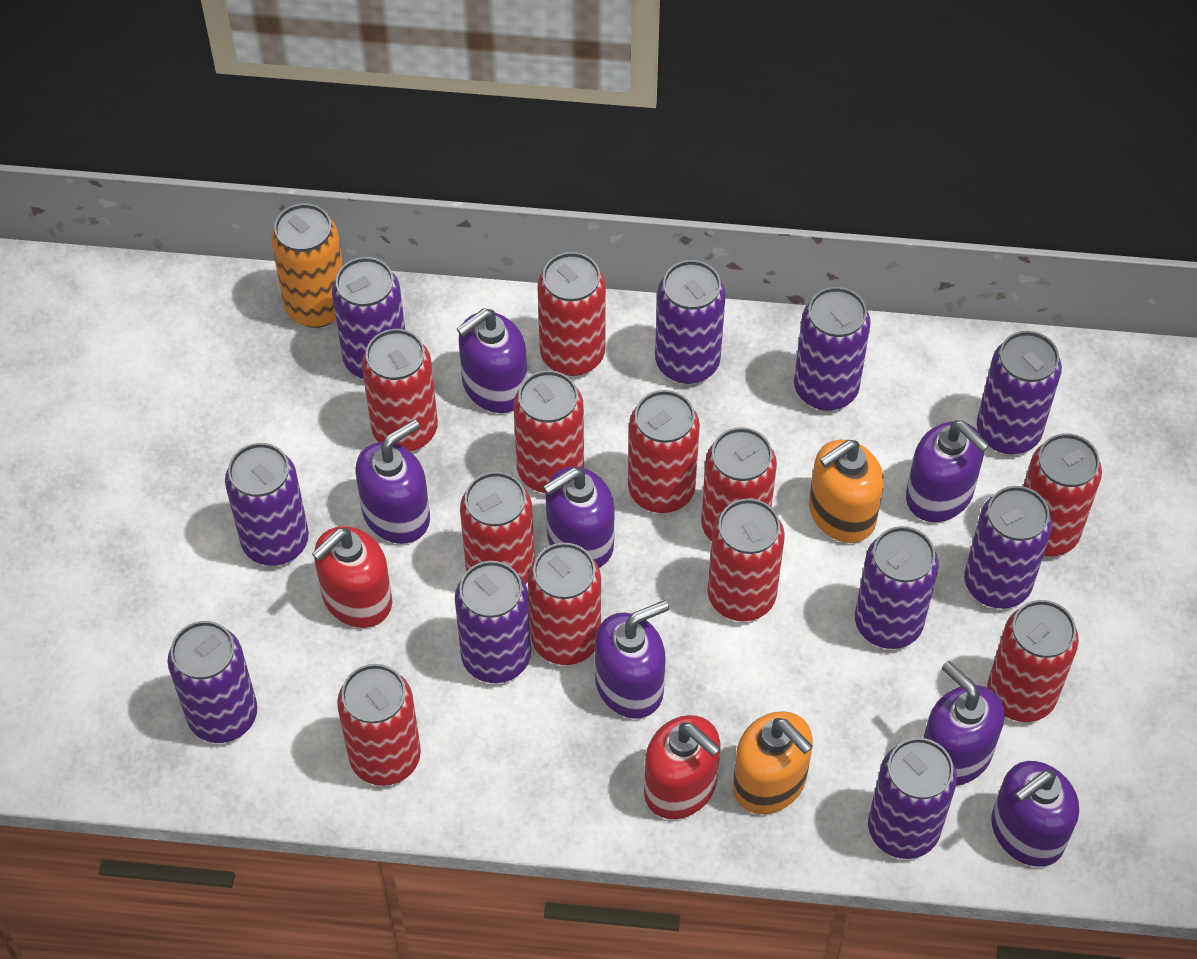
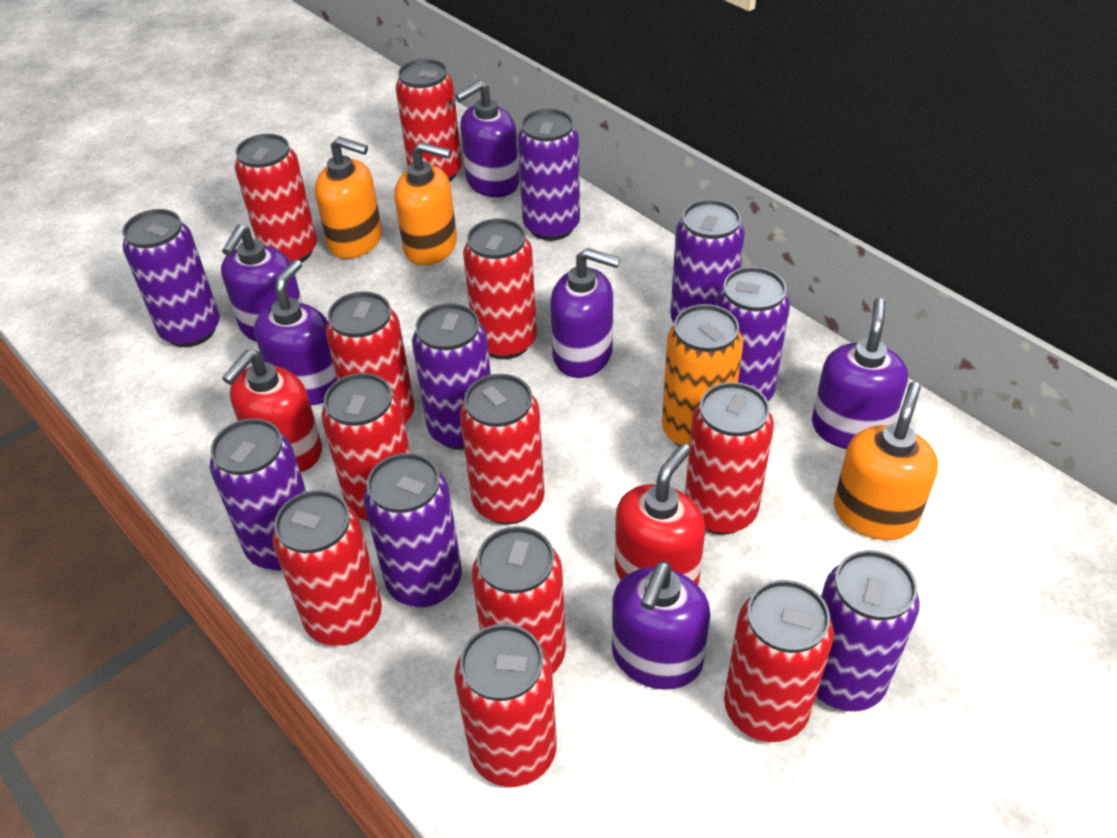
orange soap dispenser: [733,711,813,814] [809,439,884,543] = 2 -> [315,137,382,259] [394,142,457,265] [834,382,938,540] = 3
purple can: [168,621,257,743] [225,443,309,566] [332,257,405,379] [455,561,531,683] [655,260,726,384] [794,287,871,411] [855,526,939,649] [868,738,957,859] [964,486,1052,609] [977,331,1062,454] = 10 -> [122,209,220,347] [210,418,306,570] [364,453,462,607] [412,303,491,450] [517,109,580,241] [671,199,745,323] [716,267,790,401] [816,550,920,711] = 8
purple soap dispenser: [356,419,430,544] [457,309,527,413] [543,467,615,568] [595,600,669,719] [906,421,989,522] [923,661,1005,786] [991,761,1079,867] = 7 -> [221,224,303,342] [254,259,337,405] [455,80,519,197] [550,248,620,378] [612,561,710,690] [812,298,908,449] = 6

